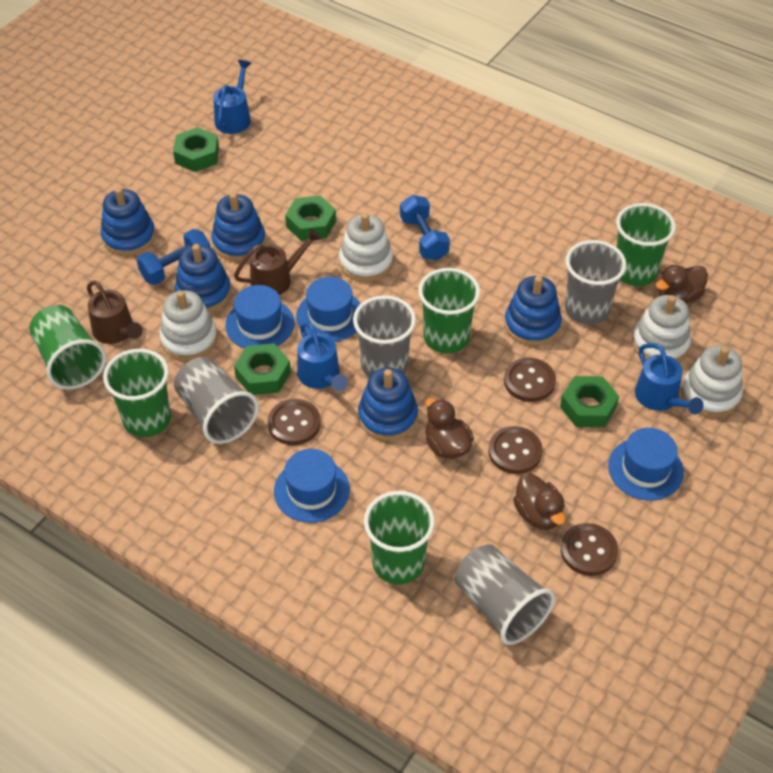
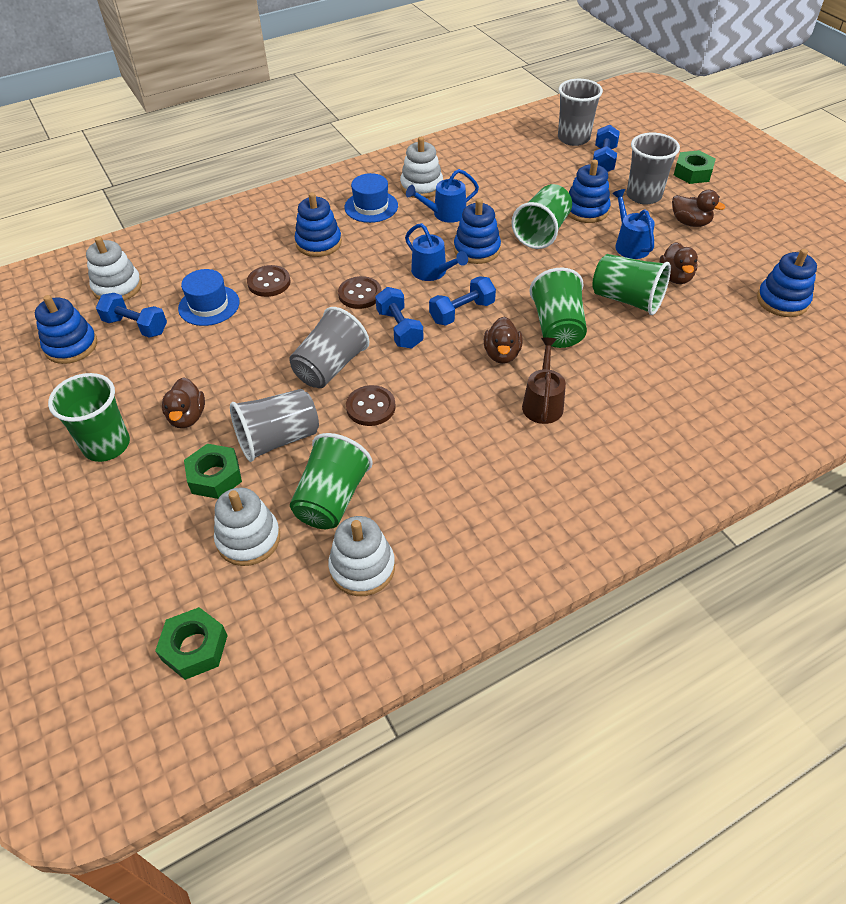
blue dumbbell: [137,229,210,285] [400,195,450,260] = 2 -> [96,293,167,338] [375,287,423,349] [429,276,496,326] [593,125,620,172] = 4
blue hat: [225,285,294,348] [274,449,350,523] [296,277,361,342] [608,428,684,501] = 4 -> [178,269,240,326] [345,173,398,223] = 2
brown button: [268,399,321,445] [488,426,543,474] [504,358,556,402] [561,523,618,576] = 4 -> [247,265,290,297] [338,276,382,309] [346,385,396,426] = 3
brown duck: [425,398,474,459] [513,473,566,530] [656,265,708,304] = 3 -> [162,377,205,428] [484,317,523,364] [660,242,698,284] [672,190,725,227] = 4
brown watering can: [87,280,143,344] [234,228,321,295] = 2 -> [522,338,566,424] = 1
green nut: [173,127,219,172] [234,343,291,395] [285,195,336,241] [560,376,619,427] = 4 -> [155,607,228,680] [184,444,242,499] [674,150,716,184] = 3

